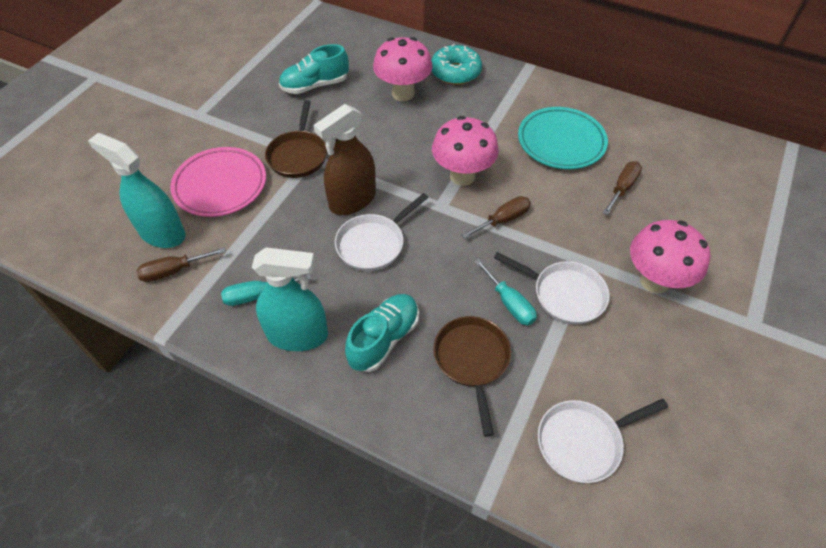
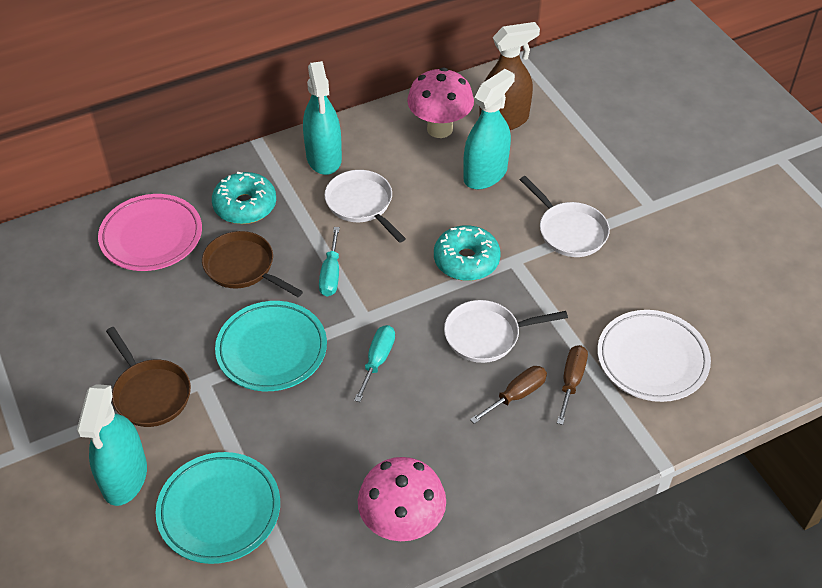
brown screwdriver: [136,247,226,282] [462,196,531,238] [603,161,642,215] = 3 -> [470,366,547,424] [557,345,588,425] = 2
pink mushroom: [373,37,432,101] [432,116,499,186] [630,220,710,294] = 3 -> [358,457,446,541] [407,68,474,138] = 2
turquoise donut: [431,44,482,85] = 1 -> [212,172,276,224] [434,225,501,281] = 2
turquoise plate: [518,107,608,169] = 1 -> [156,452,280,564] [215,301,327,391] = 2
turquoise shoe: [279,44,349,94] [345,294,419,372] = 2 -> none = 0
turquoise spray bottle: [88,133,185,248] [252,247,328,351] = 2 -> [77,384,147,506] [303,61,342,175] [463,69,515,189] = 3
white plate: none = 0 -> [597,310,711,402] = 1

